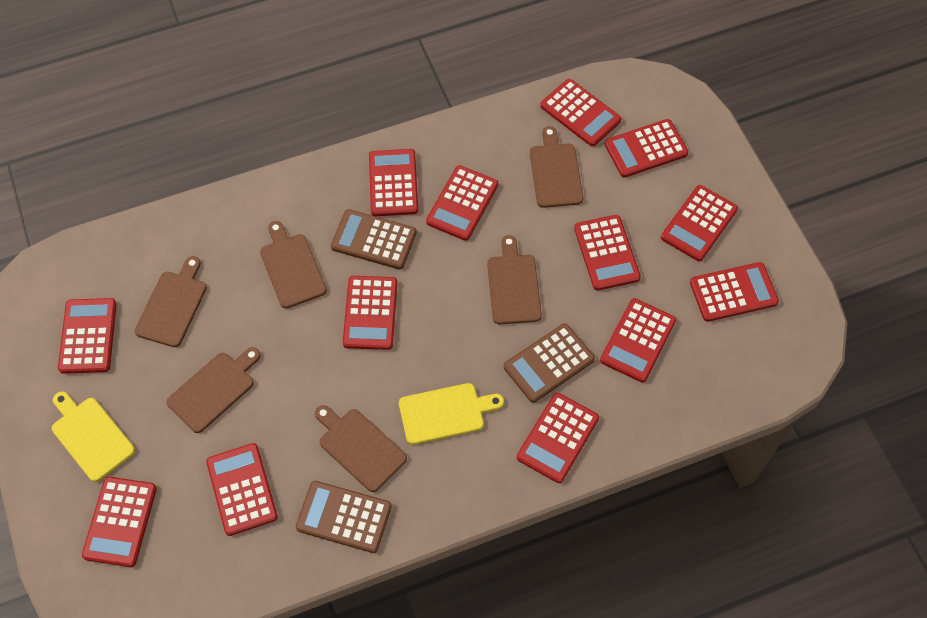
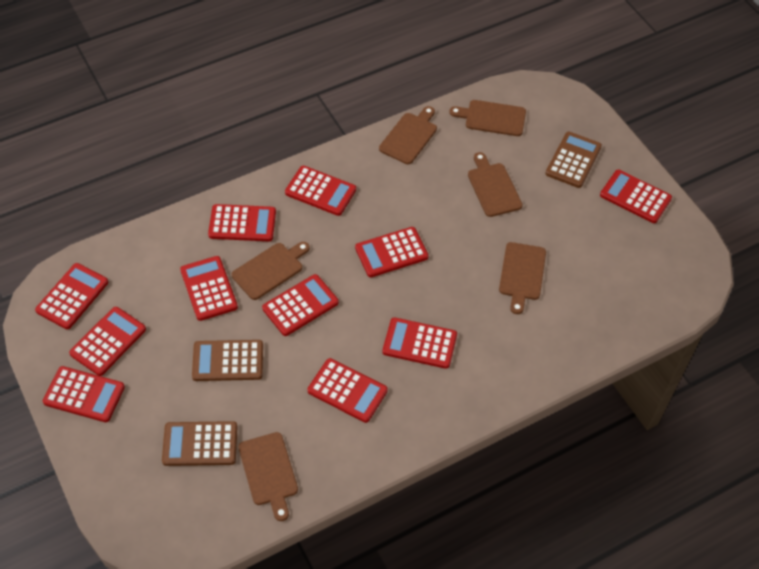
red calculator: [58,298,117,374] [82,477,157,567] [206,443,278,536] [343,276,398,350] [369,149,418,216] [426,165,498,241] [517,393,599,483] [540,79,621,147] [574,215,641,291] [600,298,676,383] [604,119,689,178] [661,185,738,261] [690,262,779,322] = 13 -> [35,263,108,329] [43,366,125,422] [69,307,146,376] [180,256,238,321] [208,204,276,241] [262,274,339,336] [285,166,356,216] [308,358,388,423] [355,227,429,277] [383,317,457,369] [600,170,672,223] = 11
yellow cutting board: [52,391,135,482] [399,383,504,445] = 2 -> none = 0

